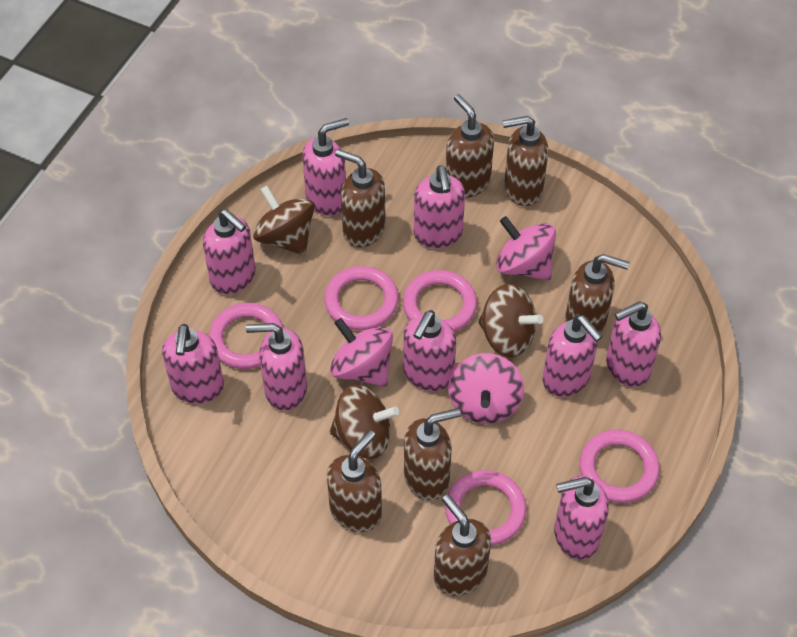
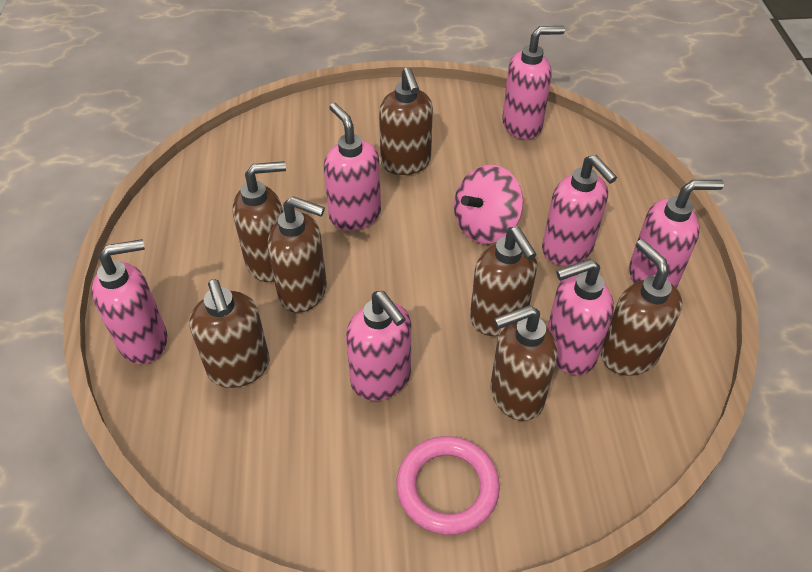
brown spinning top: [253,186,314,255] [330,384,399,459] [478,284,543,357] = 3 -> none = 0
pink ring: [209,303,283,369] [324,266,399,330] [403,270,477,332] [445,470,527,545] [579,430,660,503] = 5 -> [396,436,500,535] = 1
pink soap dispenser: [162,324,224,404] [203,209,256,294] [246,323,307,411] [302,118,349,216] [403,310,456,391] [414,165,465,249] [543,315,603,397] [554,476,609,560] [606,302,661,387] = 9 -> [92,239,167,364] [324,103,381,231] [346,291,411,401] [502,26,565,139] [542,155,617,266] [547,259,614,375] [629,180,724,288] = 7
pink spinning top: [330,318,393,387] [448,353,524,424] [496,216,556,280] = 3 -> [454,165,523,244] = 1

